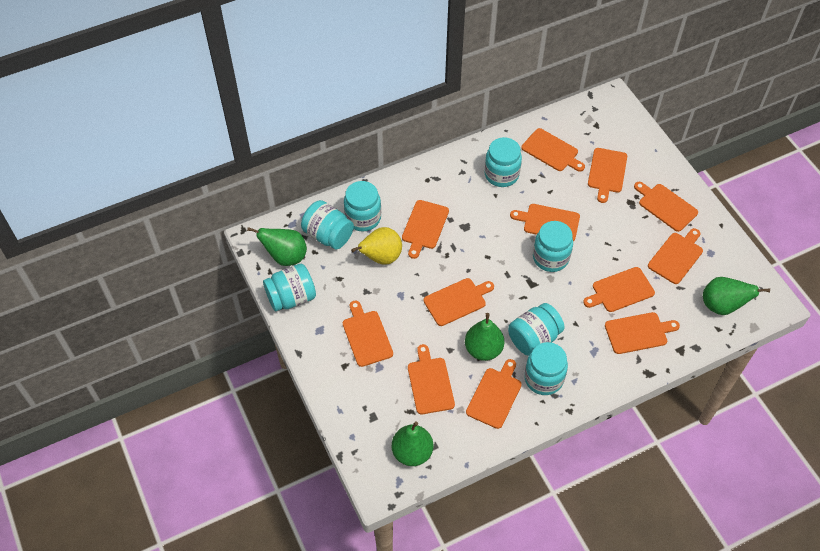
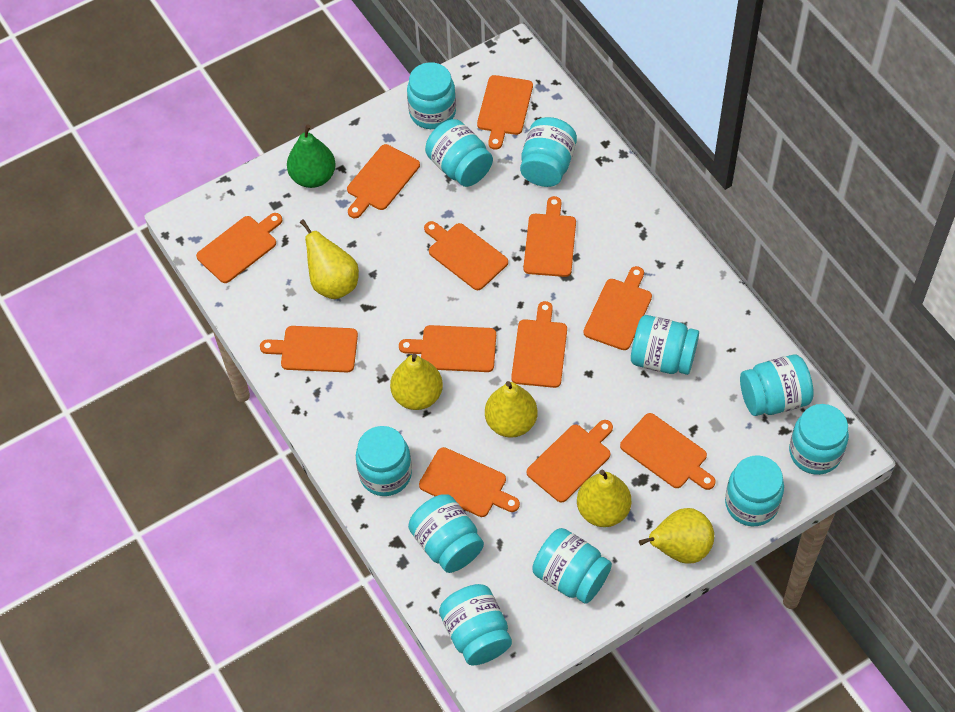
green pear: [247,227,307,266] [392,421,433,466] [465,313,504,361] [703,277,770,315] = 4 -> [287,125,336,188] = 1
turquoise jar: [263,264,316,311] [301,200,354,249] [344,181,381,231] [484,137,522,187] [508,303,565,356] [524,342,568,395] [533,221,573,272] = 7 -> [356,426,412,496] [407,62,456,129] [408,494,484,573] [425,119,493,187] [439,584,512,665] [520,117,577,187] [532,528,612,604] [631,315,699,375] [725,456,784,526] [740,355,814,416] [789,404,849,475] = 11
yellow pear: [351,227,402,265] = 1 -> [300,219,359,299] [390,354,443,410] [485,381,538,438] [577,470,631,527] [639,508,714,564] = 5

